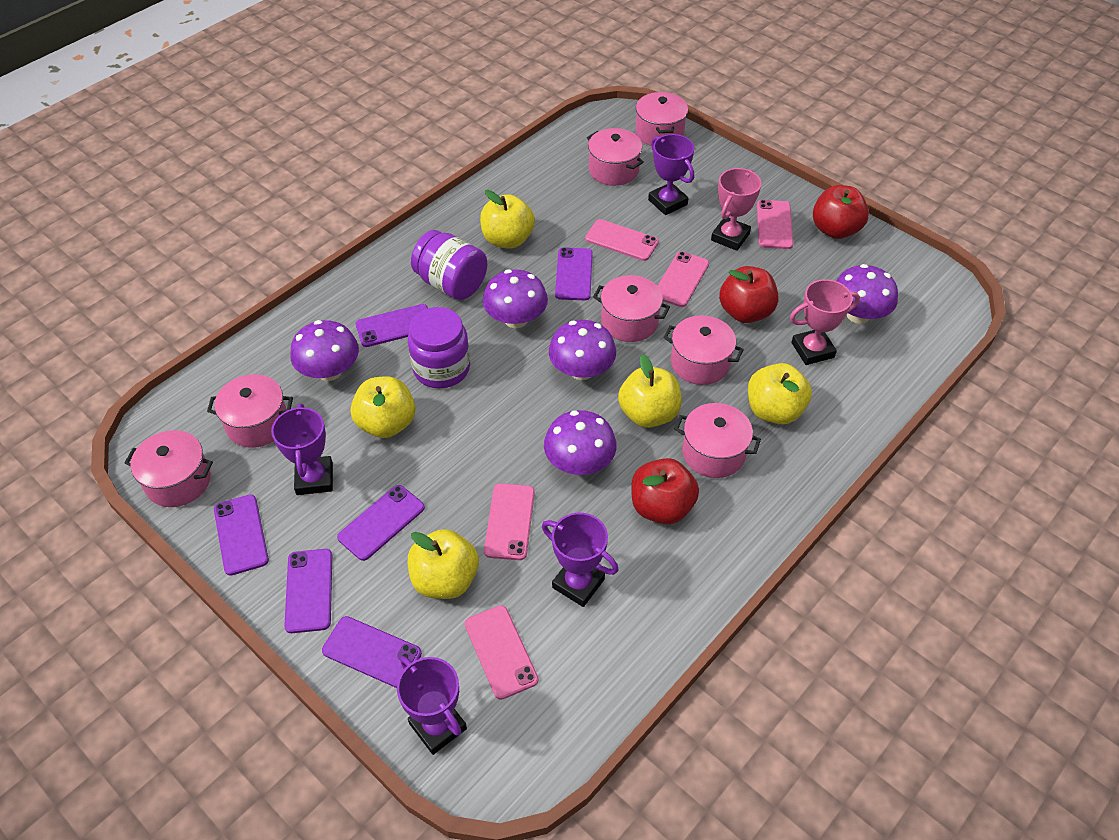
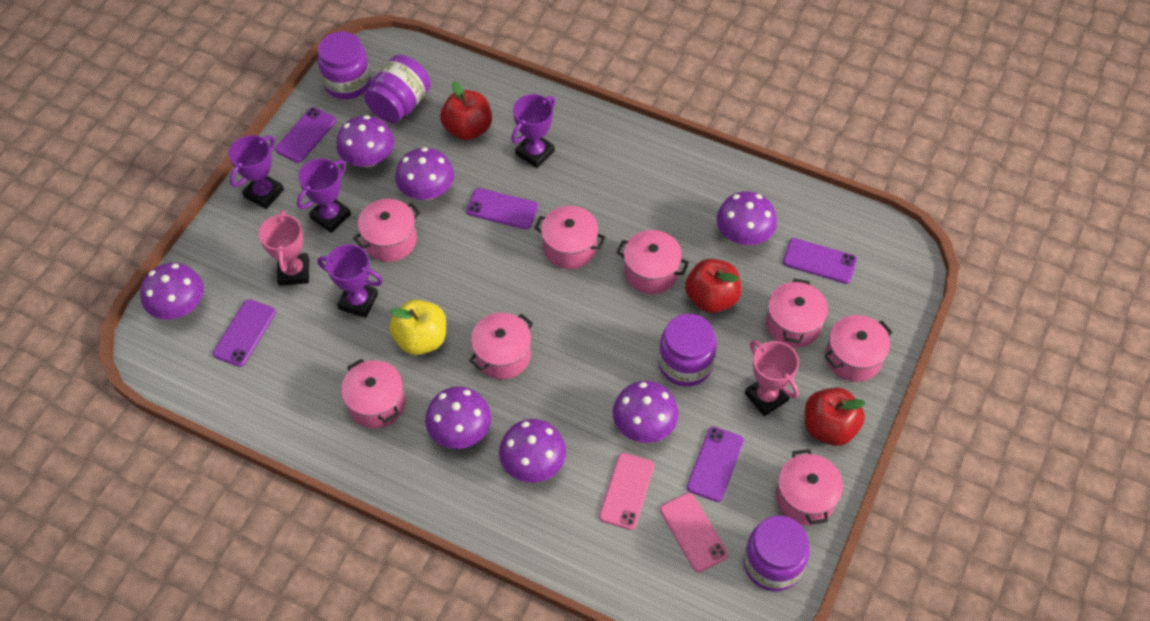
pink phone: [465,605,538,700] [484,483,535,560] [585,219,659,261] [658,251,709,307] [757,200,793,249] = 5 -> [599,453,654,530] [660,493,728,572] = 2
pink pot: [124,430,213,507] [207,374,293,448] [587,128,644,186] [593,275,670,342] [636,92,688,146] [663,315,744,385] [675,403,761,478] = 7 -> [341,359,405,429] [353,199,420,262] [469,313,533,379] [534,206,606,269] [616,230,689,294] [766,279,828,348] [776,449,843,525] [824,315,892,382] = 8
purple jar: [408,307,470,388] [411,230,487,300] = 2 -> [317,31,371,99] [364,55,431,123] [658,314,717,387] [744,516,810,592] = 4
purple mushroom: [290,320,359,381] [483,269,548,328] [544,410,617,475] [549,320,616,380] [836,264,898,324] = 5 -> [140,263,204,319] [336,115,394,167] [395,147,454,200] [425,387,491,449] [499,419,566,483] [613,381,679,443] [716,191,777,245] = 7
purple phone: [214,494,269,576] [284,549,332,633] [322,616,422,688] [337,485,425,561] [356,304,428,347] [555,247,593,300] = 6 -> [213,299,276,367] [275,107,336,163] [466,188,538,229] [687,426,744,502] [783,238,857,284] = 5
yellow apple: [351,376,416,438] [408,529,479,599] [480,190,535,249] [618,354,681,428] [748,363,812,424] = 5 -> [389,300,446,355] = 1

